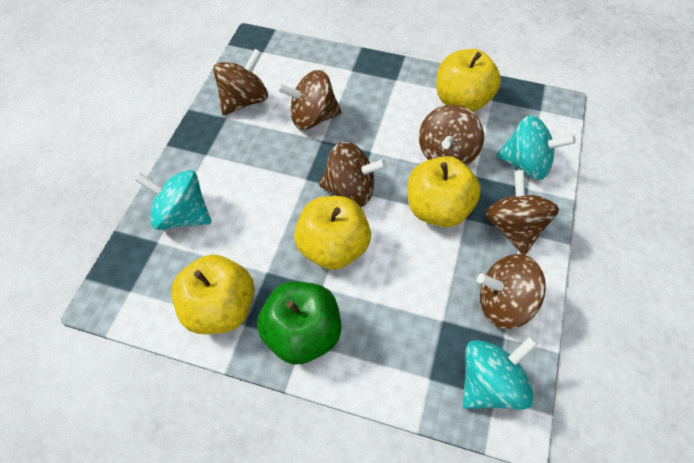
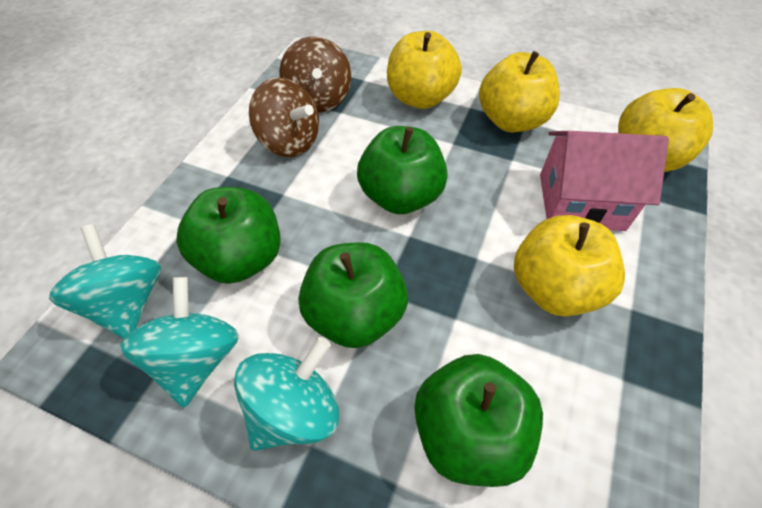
brown spinning top: [213,49,268,115] [277,70,341,130] [319,141,387,207] [419,105,484,166] [477,254,546,329] [485,170,559,255] = 6 -> [249,77,319,157] [279,36,351,113] = 2
green apple: [257,281,341,365] = 1 -> [176,187,281,284] [299,242,408,348] [357,126,448,214] [414,354,543,487] = 4
pink house: none = 0 -> [540,131,669,231] = 1

